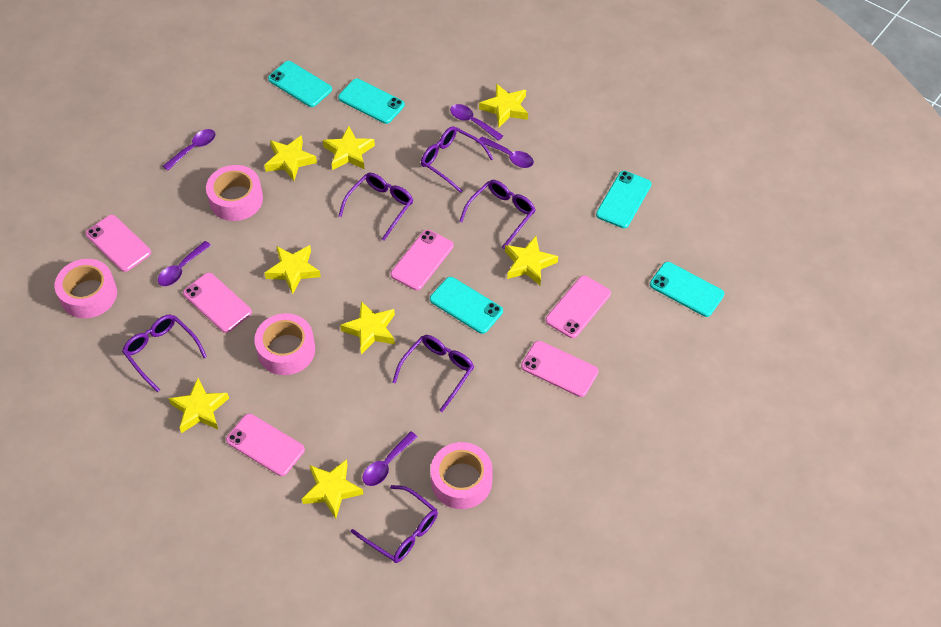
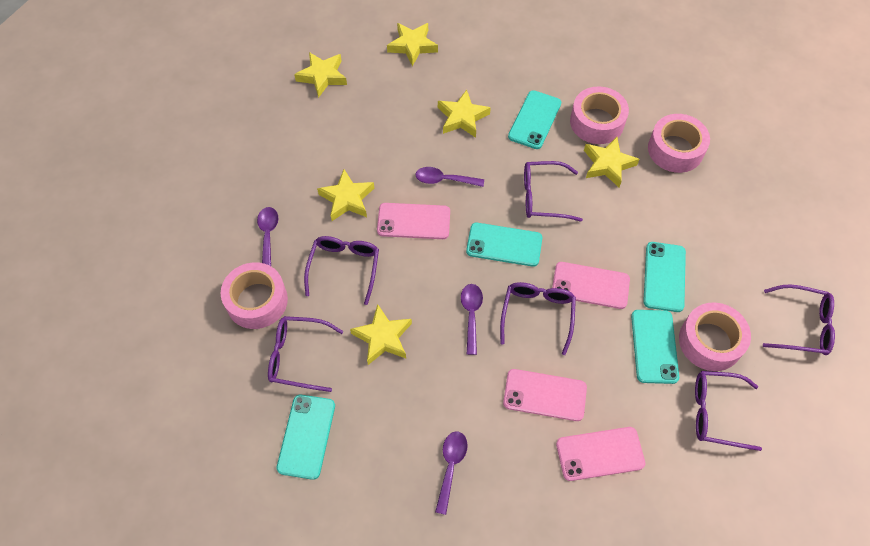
pink phone: [86,215,151,272] [183,273,252,333] [226,414,305,476] [391,230,454,290] [521,341,598,397] [546,276,611,338] = 6 -> [377,203,450,239] [503,369,587,421] [552,262,630,309] [556,427,645,481] = 4
purple spoon: [158,241,211,286] [163,129,215,171] [363,431,418,486] [450,104,503,141] [479,136,534,168] = 5 -> [257,207,278,266] [415,167,484,187] [435,432,468,515] [461,284,483,355] = 4
yellow star: [168,378,229,433] [264,135,317,181] [265,245,321,294] [302,459,363,519] [323,126,375,170] [340,301,395,354] [479,84,528,127] [505,236,558,285] = 8 -> [294,52,347,98] [317,169,374,221] [350,304,412,365] [387,23,438,66] [438,90,491,138] [584,137,639,187] = 6

